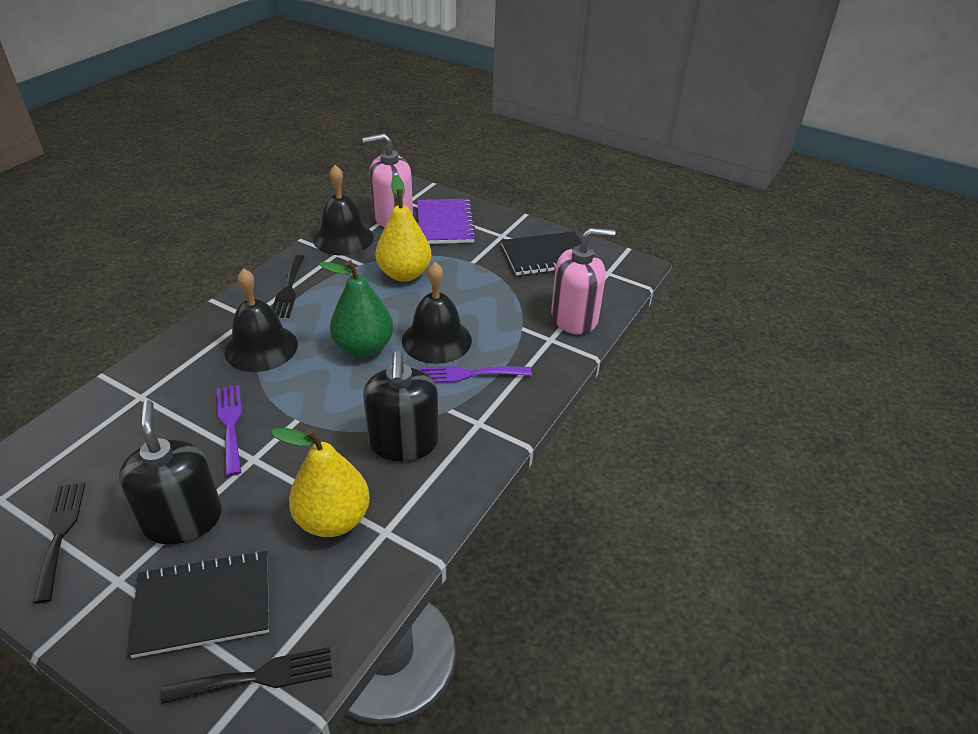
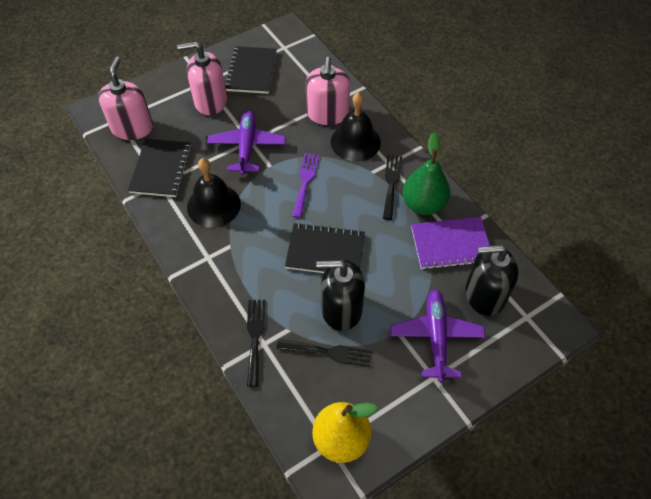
black bell: [224,268,298,372] [313,165,374,255] [402,262,472,364] = 3 -> [187,158,241,228] [331,92,381,162] = 2
black notebook: [128,550,269,658] [501,231,581,275] = 2 -> [128,139,192,197] [225,46,277,94] [285,223,365,273] = 3
pink soap dispenser: [362,133,413,227] [551,228,615,334] = 2 -> [98,57,153,140] [177,41,227,115] [306,57,350,125] = 3
purple fork: [217,385,242,476] [418,366,532,383] = 2 -> [292,153,319,218] = 1
purple plane: none = 0 -> [207,110,286,175] [390,289,485,382] = 2
yellow pear: [271,428,370,537] [375,176,431,282] = 2 -> [312,402,378,463] = 1

